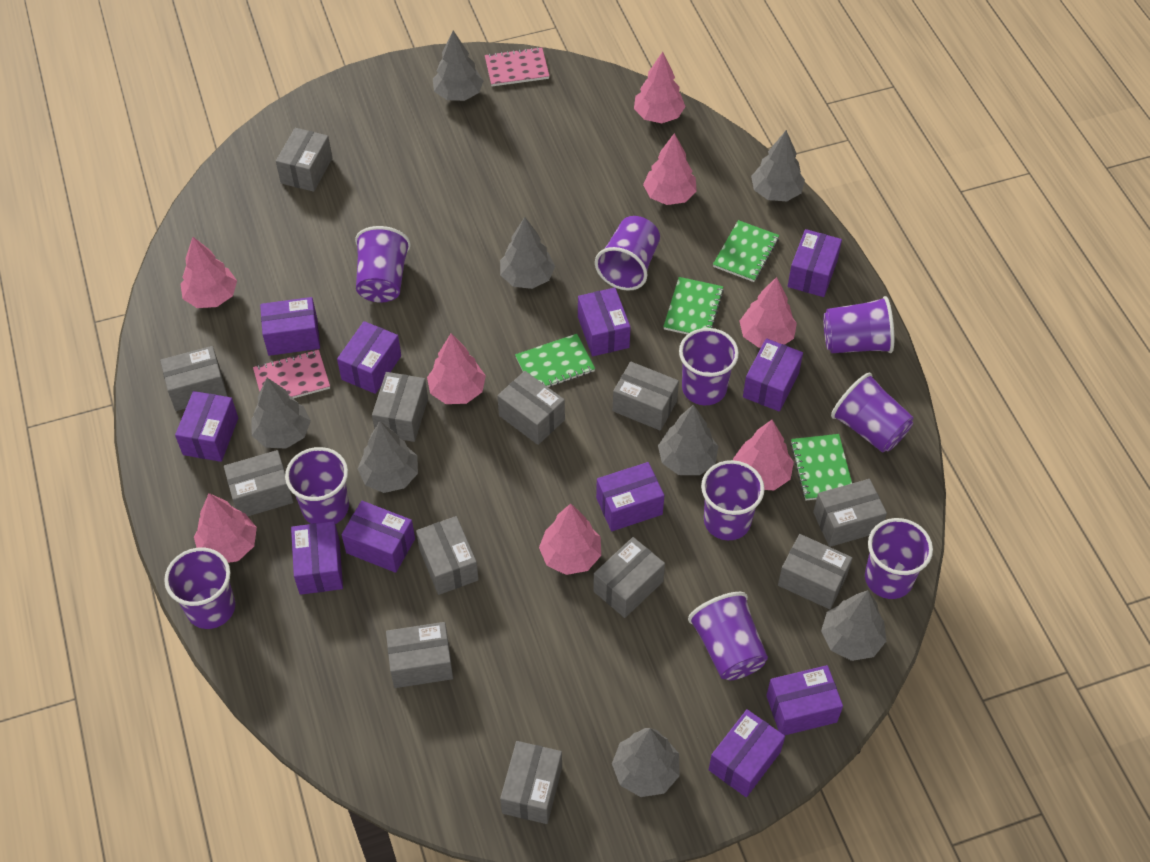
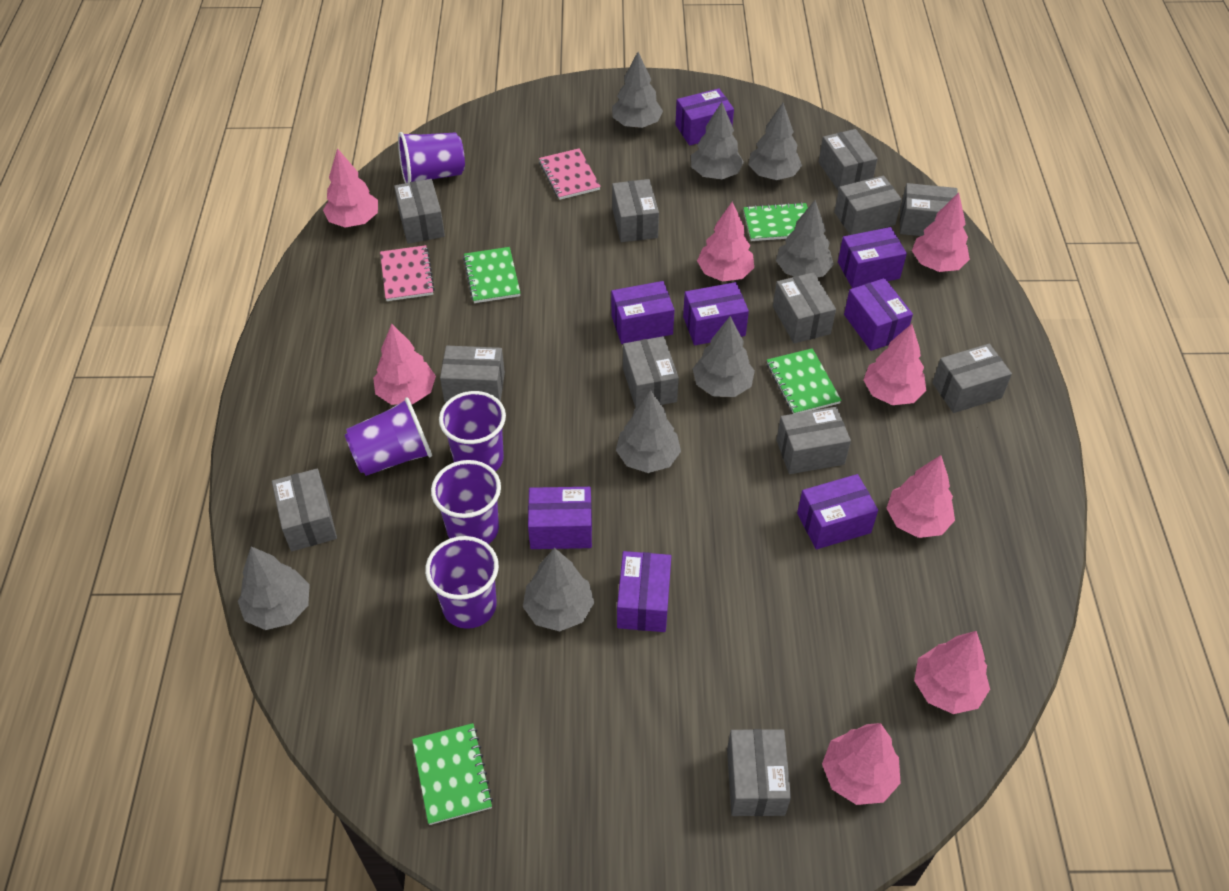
purple box: [175,391,238,462] [260,297,320,356] [291,521,343,595] [337,321,401,394] [341,501,415,573] [578,288,631,356] [596,462,664,531] [709,709,785,797] [743,338,803,412] [766,665,843,735] [788,229,842,297] = 11 -> [528,487,592,549] [611,281,675,344] [617,551,671,632] [675,88,734,146] [683,282,749,345] [797,474,878,549] [838,227,907,288] [844,278,913,351] = 8
purple cup: [164,547,235,629] [285,447,349,524] [355,226,411,303] [595,216,660,291] [679,328,739,405] [688,592,768,680] [701,460,765,540] [823,296,894,353] [831,373,914,453] [865,518,933,599] = 10 -> [345,397,432,476] [398,132,465,183] [425,536,499,629] [431,460,501,544] [439,391,506,472] = 5

